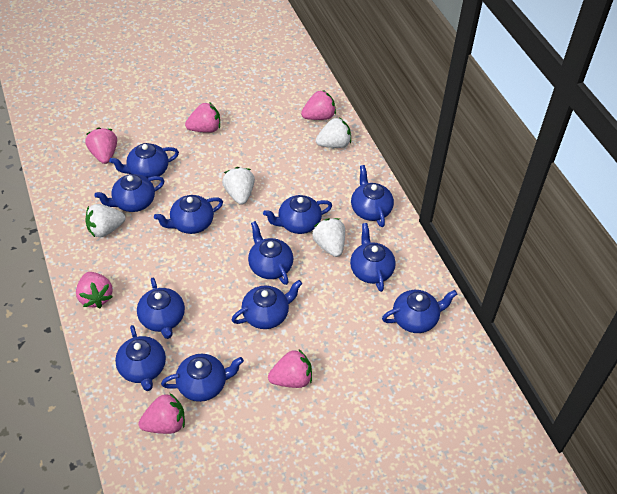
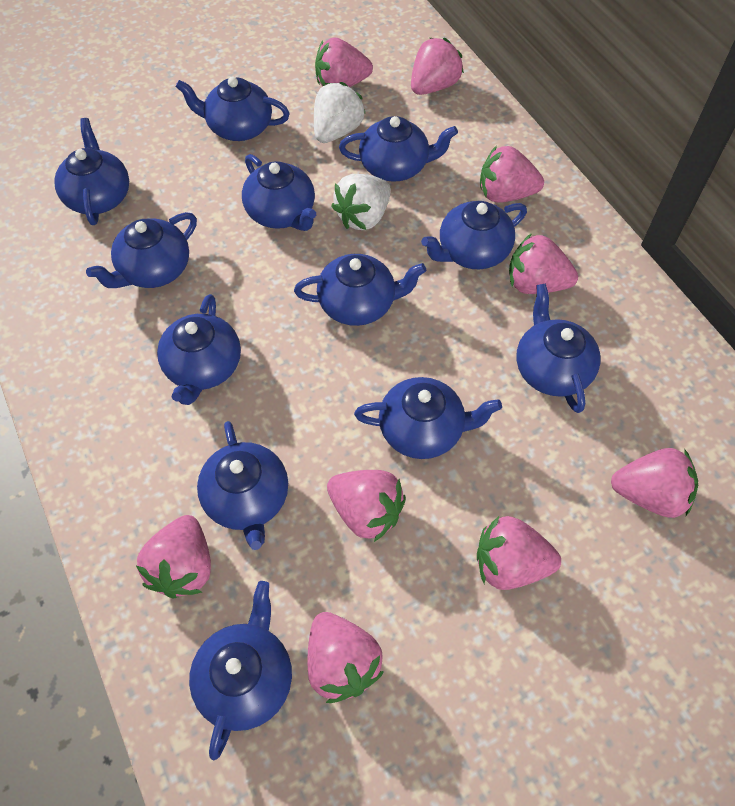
pink strawberry: [76,272,113,308] [85,127,117,164] [138,393,185,434] [185,102,220,133] [268,349,312,388] [301,90,336,120] = 6 -> [136,515,211,599] [307,612,384,703] [315,37,373,87] [327,470,406,542] [411,38,464,95] [477,516,561,590] [480,145,544,203] [509,233,578,294] [611,448,698,518] = 9
white strawberry: [85,204,126,237] [222,167,255,205] [312,218,345,257] [316,117,351,148] = 4 -> [314,82,366,143] [331,174,391,230] = 2

